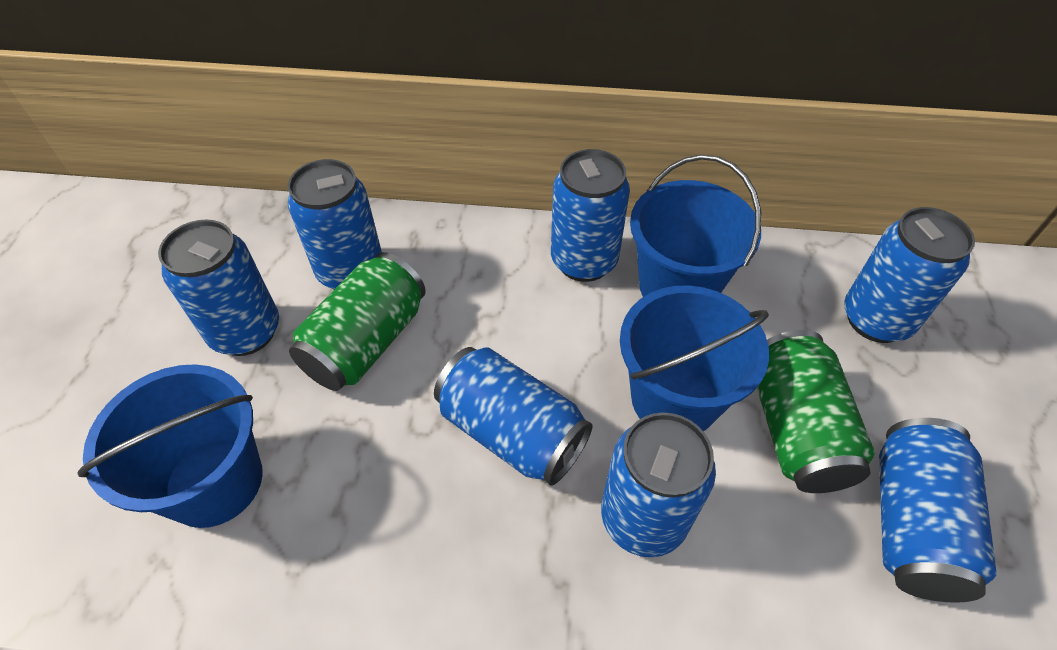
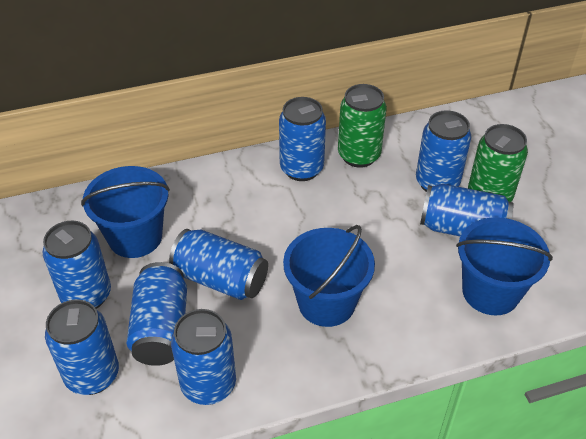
blue can: [158,220,279,356] [288,159,382,290] [434,347,593,486] [551,149,630,282] [601,412,716,557] [844,207,975,343] [879,418,996,603] = 7 -> [42,221,111,309] [45,300,119,395] [126,262,187,366] [169,229,268,300] [171,309,236,405] [279,97,326,181] [416,110,471,192] [420,184,514,236] = 8

